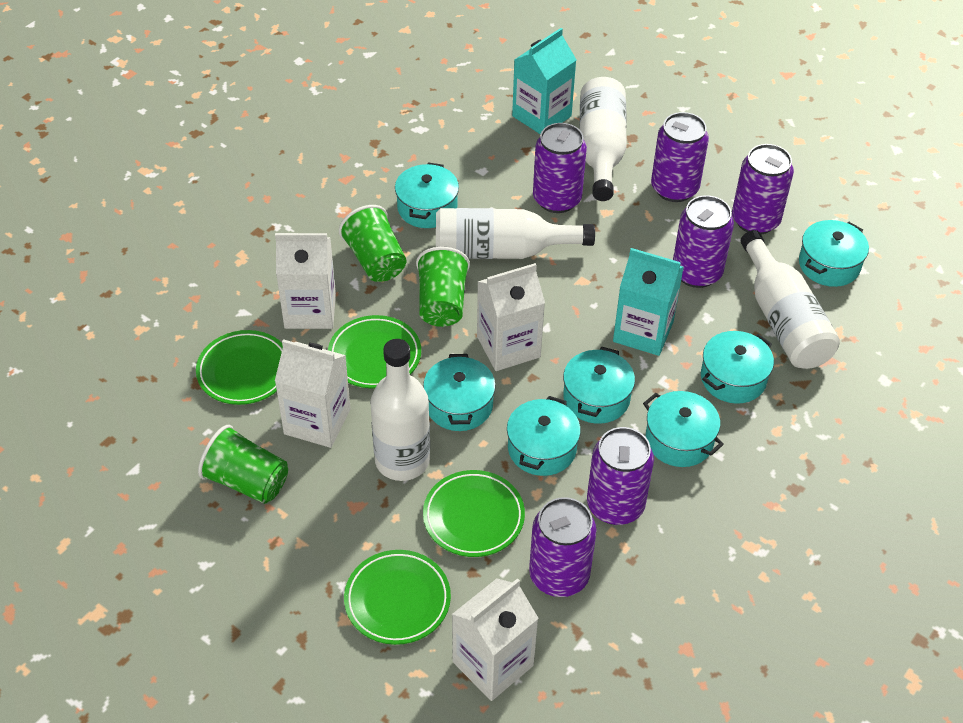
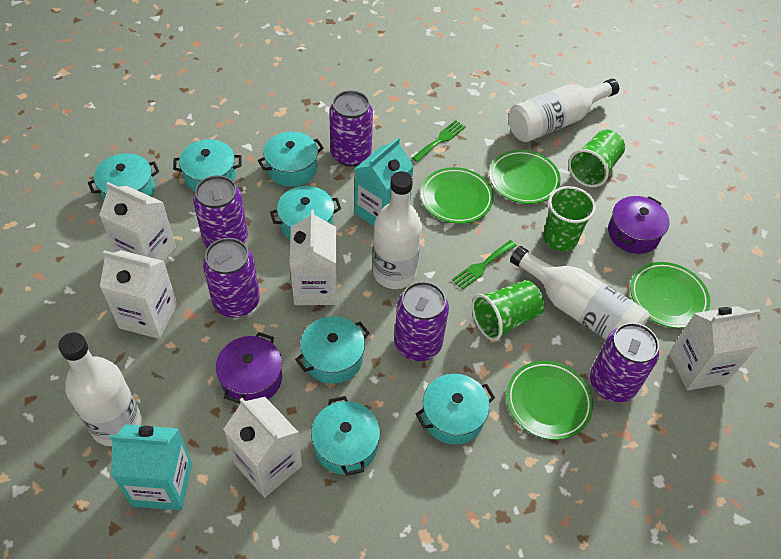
green fork: none = 0 -> [412,120,466,162] [452,240,517,290] = 2
purple can: [529,497,596,597] [533,123,587,213] [587,427,654,525] [651,112,709,202] [673,195,734,288] [732,144,794,234] = 6 -> [193,175,248,248] [203,238,260,318] [329,90,373,167] [394,281,449,361] [590,322,659,402] = 5
purple pot: none = 0 -> [216,332,282,404] [608,196,669,254] = 2
white carton: [275,233,336,329] [275,339,351,448] [452,578,539,701] [477,263,545,371] = 4 -> [99,182,176,261] [100,250,177,339] [223,397,302,498] [289,210,337,305] [669,306,760,391] = 5

